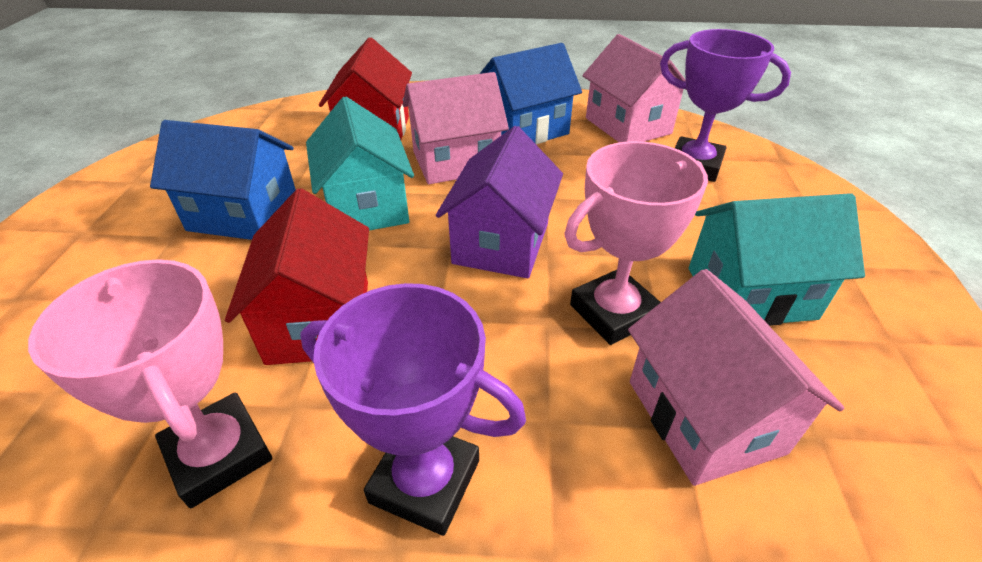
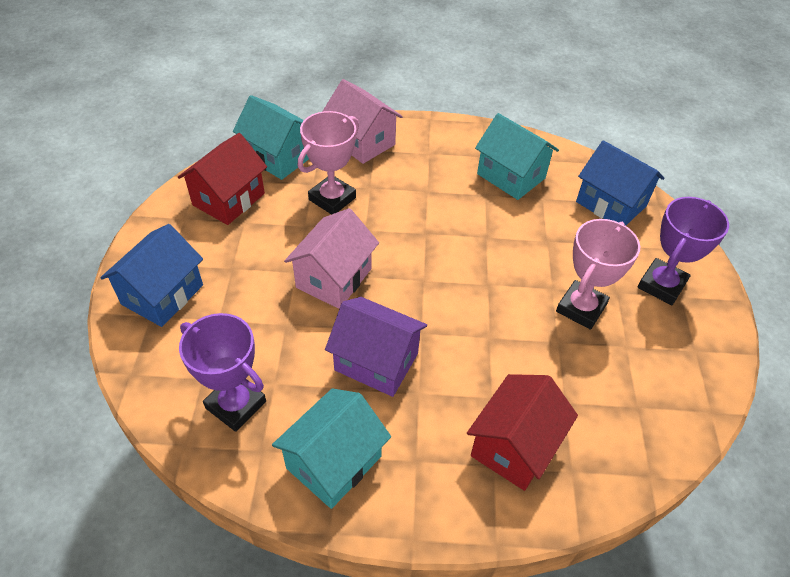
pink house: [402,72,509,184] [582,34,687,142] [628,269,844,486] = 3 -> [284,208,379,309] [322,79,403,164] = 2
turquoise house: [306,96,414,231] [689,193,865,326] = 2 -> [233,95,309,180] [272,388,391,509] [475,113,559,200] = 3

